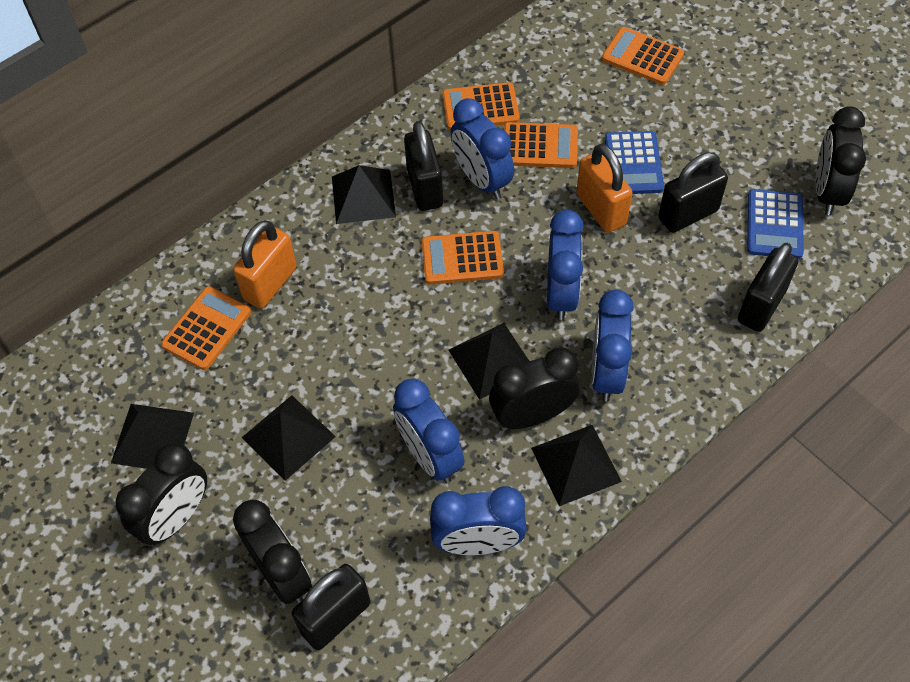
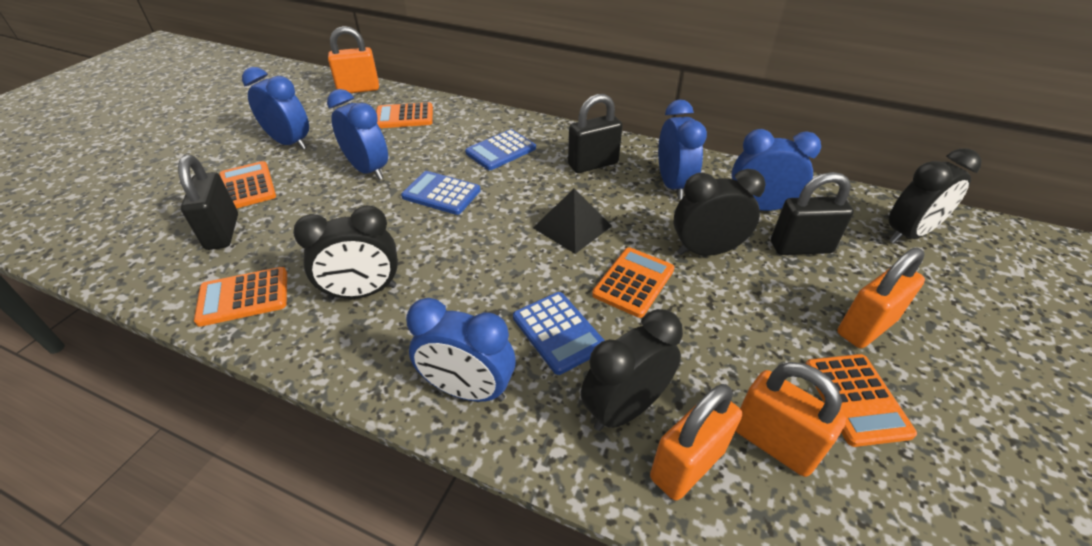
black padlock: [292,564,370,650] [404,121,443,211] [658,152,728,233] [738,243,798,332] = 4 -> [178,155,238,250] [568,94,623,173] [771,172,854,255] = 3
black pyramid: [111,404,194,469] [241,395,336,481] [332,165,396,224] [449,323,529,400] [531,425,622,506] = 5 -> [533,189,612,254] = 1
blue calculator: [605,131,664,194] [747,189,804,259] = 2 -> [401,171,481,215] [465,129,536,170] [513,292,605,375] = 3
orange padlock: [233,220,297,309] [576,144,633,233] = 2 -> [328,26,379,93] [650,384,742,501] [736,362,846,477] [837,248,925,348] = 4

